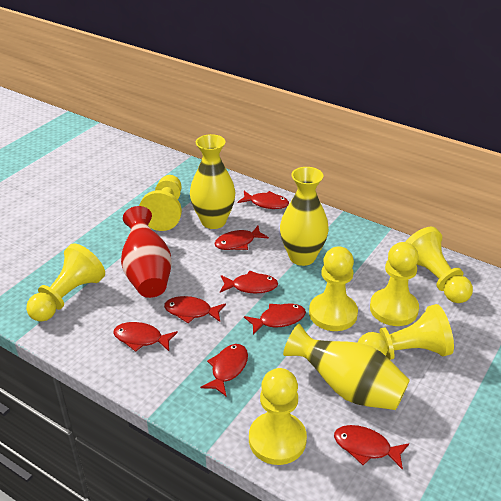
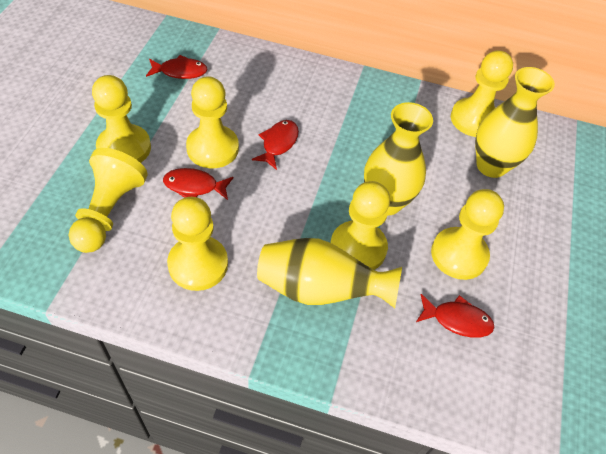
red fish: [113,322,178,352] [164,296,226,324] [200,344,248,397] [214,226,269,250] [220,271,278,294] [238,191,289,209] [244,304,306,335] [334,425,409,470] = 8 -> [146,55,208,79] [163,168,234,200] [252,120,299,170] [416,294,495,337] = 4
red vase: [121,206,172,298] = 1 -> none = 0

